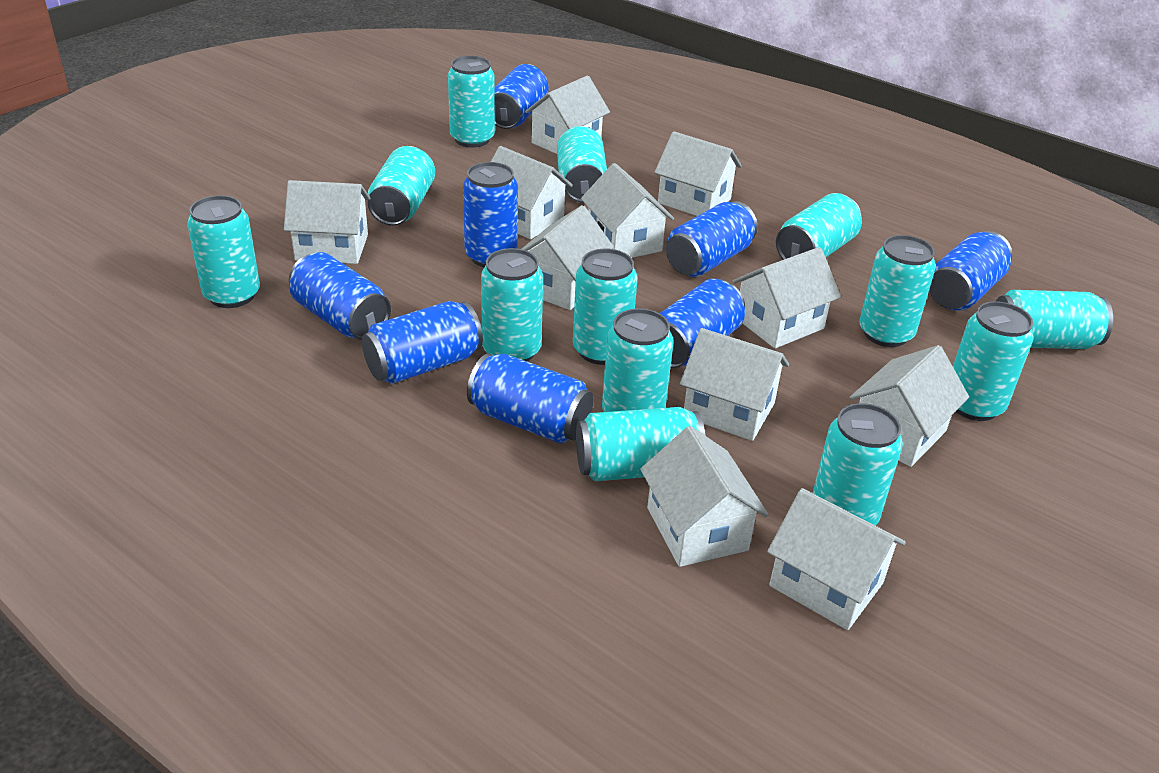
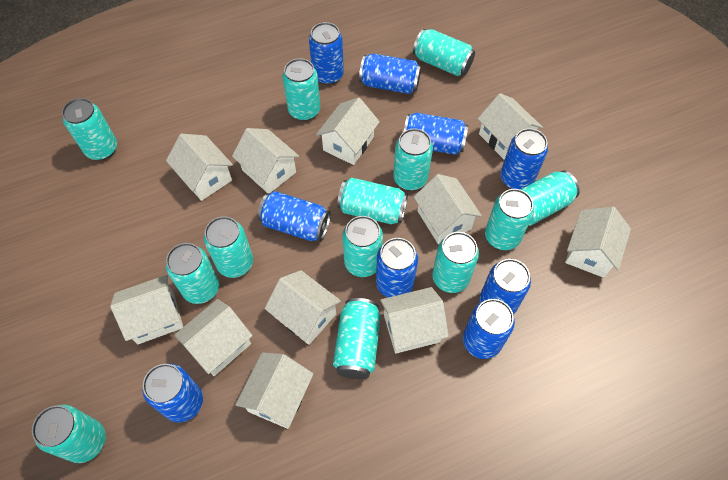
blue can: [289,252,391,340] [362,301,483,384] [463,162,518,267] [467,354,593,443] [494,64,549,129] [660,279,745,368] [666,201,758,277] [929,231,1012,310] = 8 -> [143,364,203,423] [258,191,331,241] [309,22,344,85] [359,53,421,94] [376,238,418,297] [404,113,468,155] [463,299,515,359] [479,259,531,315] [500,128,548,189] = 9

